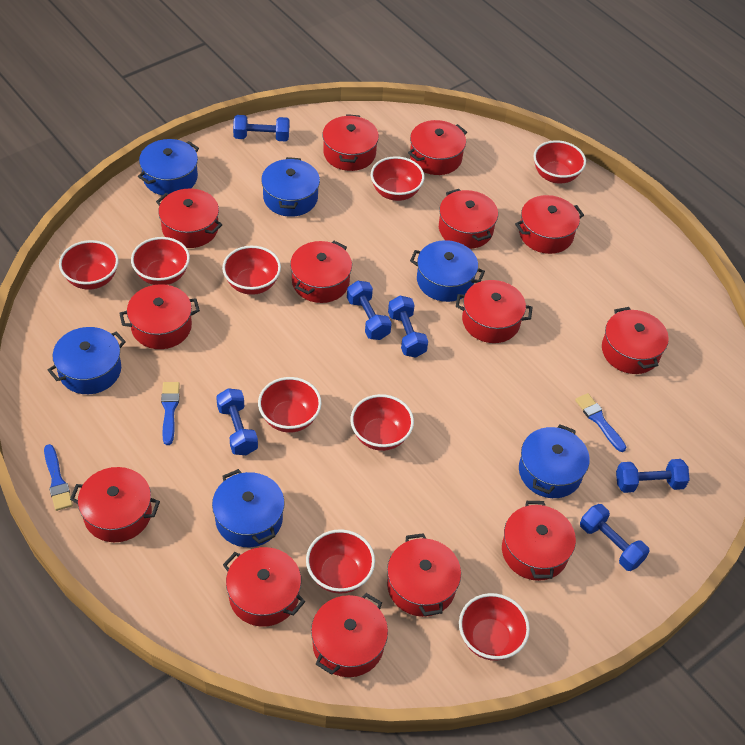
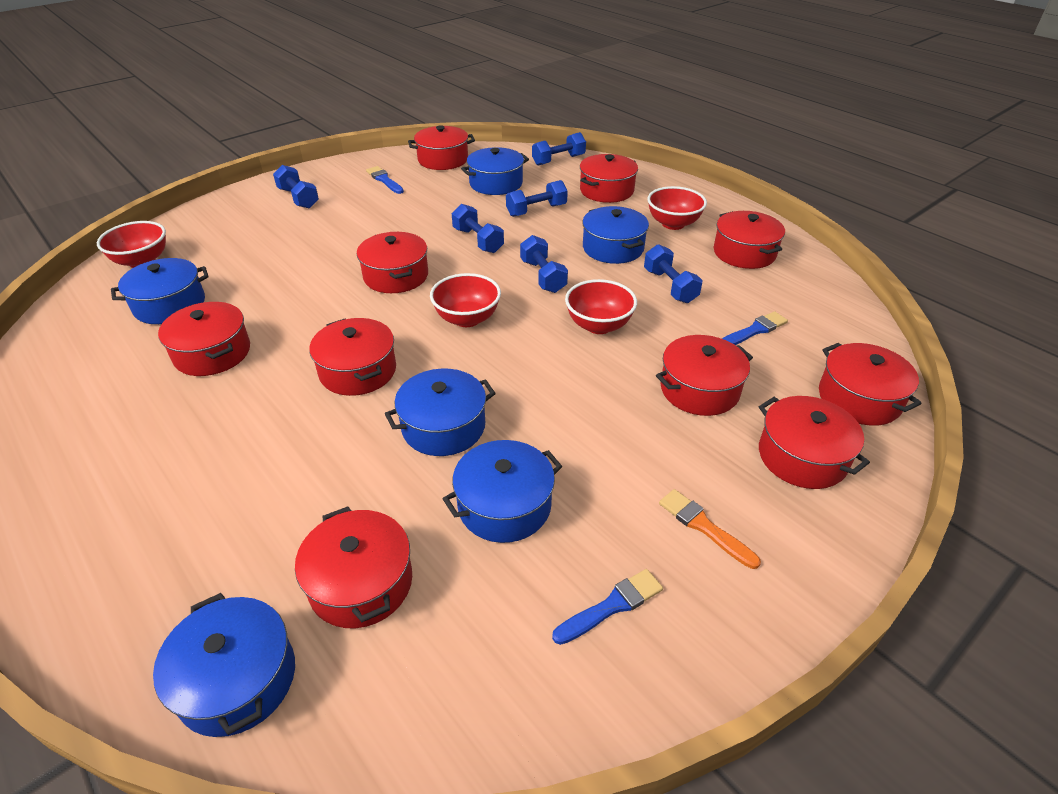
orange brush: none = 0 -> [659,489,761,569] = 1
red bowl: [59,240,119,290] [131,237,190,285] [222,246,281,295] [258,377,321,433] [306,529,375,594] [350,394,414,451] [371,156,424,201] [459,593,530,661] [533,140,586,184] = 9 -> [97,221,166,268] [430,273,501,327] [565,279,637,334] [647,186,707,230] = 4
red pot: [70,467,160,542] [119,284,200,349] [156,189,222,248] [223,547,305,627] [290,241,352,303] [311,593,388,677] [323,114,379,171] [387,533,461,617] [408,120,467,175] [439,189,498,249] [456,280,533,343] [502,501,576,581] [515,195,584,254] [602,307,669,374] = 14 -> [158,302,250,376] [295,507,412,628] [309,318,396,396] [357,232,428,293] [408,125,475,170] [580,154,638,203] [656,335,753,416] [714,211,785,269] [759,396,870,489] [819,343,922,426] = 10

